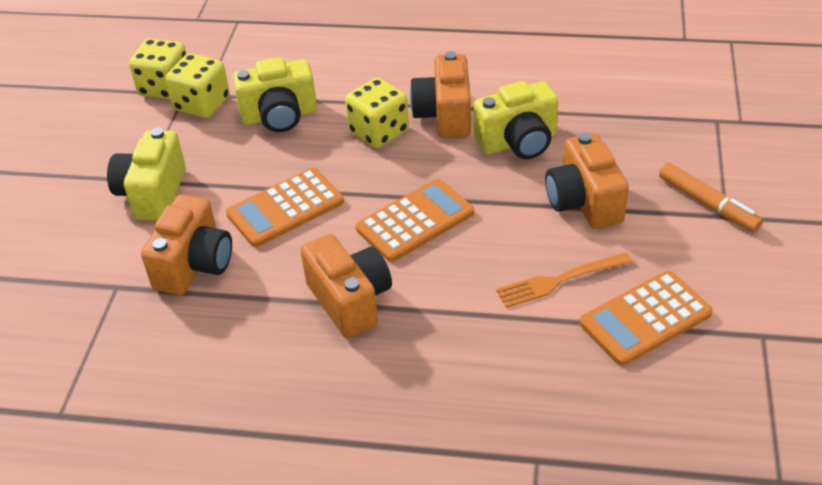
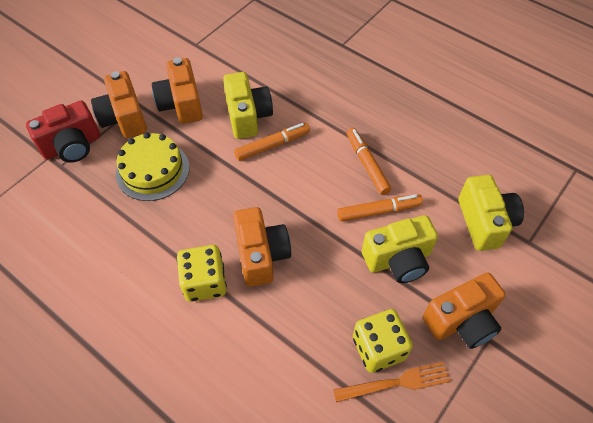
orange calculator: [226,168,344,247] [356,179,474,262] [580,271,713,366] = 3 -> none = 0
orange marker: [659,163,763,232] = 1 -> [234,123,310,161] [337,194,423,221] [347,128,391,195] = 3
red camera: none = 0 -> [26,100,100,163] = 1
yellow cake: none = 0 -> [116,132,189,201] = 1
yellow dice: [129,38,186,100] [165,53,230,118] [345,78,409,148] = 3 -> [177,245,227,302] [353,309,413,373] = 2

